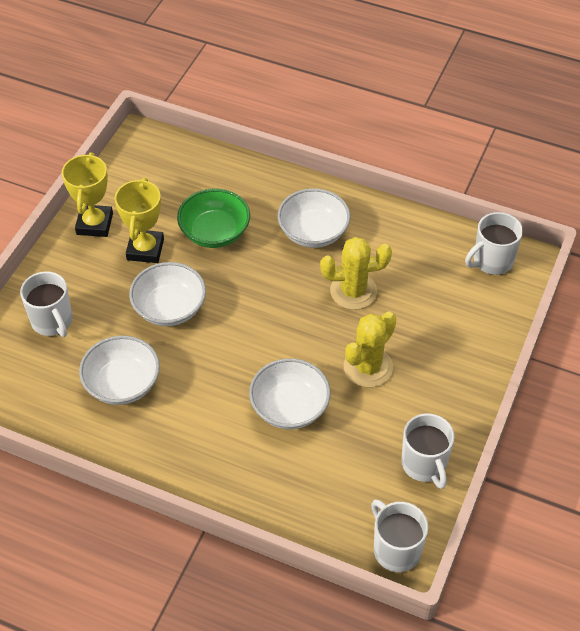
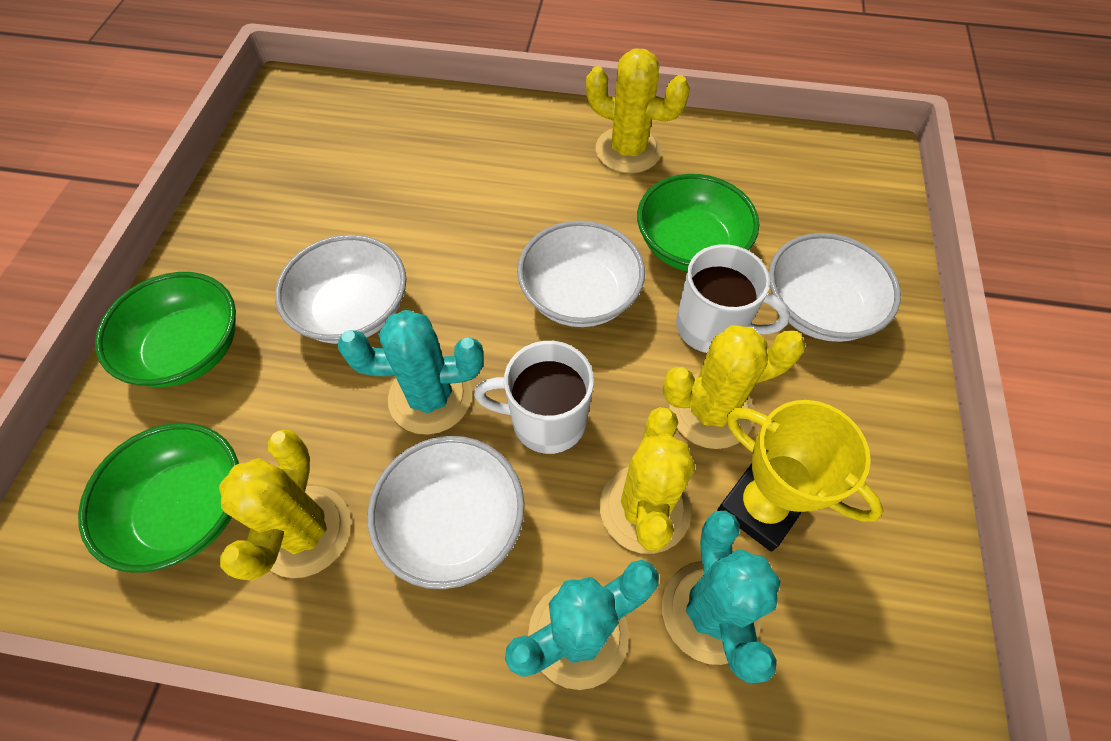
green bowl: [177,189,250,248] = 1 -> [78,423,239,573] [95,272,236,387] [637,174,759,271] = 3
turquoise cactus: none = 0 -> [338,310,483,435] [505,560,659,690] [662,511,781,683] = 3
white mug: [20,271,73,337] [371,500,428,572] [401,414,455,489] [465,212,523,275] = 4 -> [474,341,594,454] [676,244,790,353] = 2
yellow cactus: [320,237,392,310] [344,312,396,387] = 2 -> [219,430,351,580] [586,49,690,173] [600,407,695,554] [663,325,805,449] = 4
yellow trophy: [62,152,113,237] [114,178,164,263] = 2 -> [717,400,884,552] = 1

